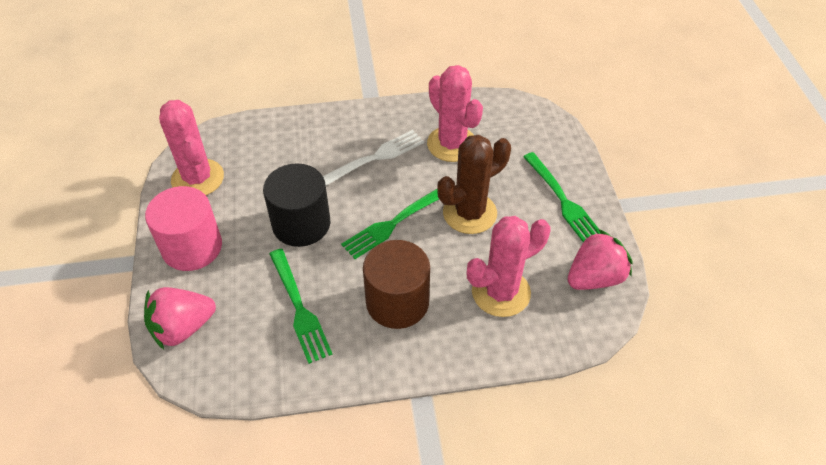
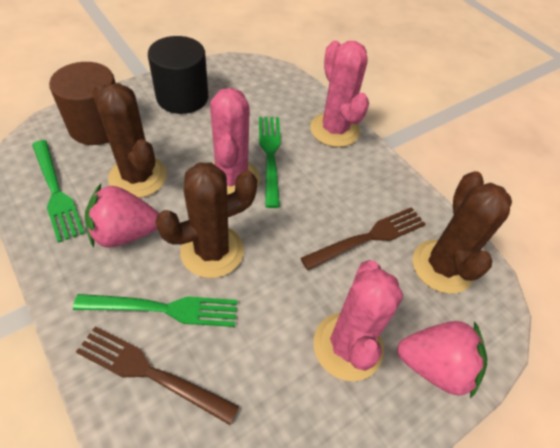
brown cactus: [437,135,511,234] = 1 -> [92,83,167,198] [155,162,257,278] [413,171,512,294] = 3
brown fork: none = 0 -> [76,326,240,425] [301,207,426,270] = 2
pink cylinder: [145,186,222,271] = 1 -> none = 0
white fork: [323,130,424,186] = 1 -> none = 0

